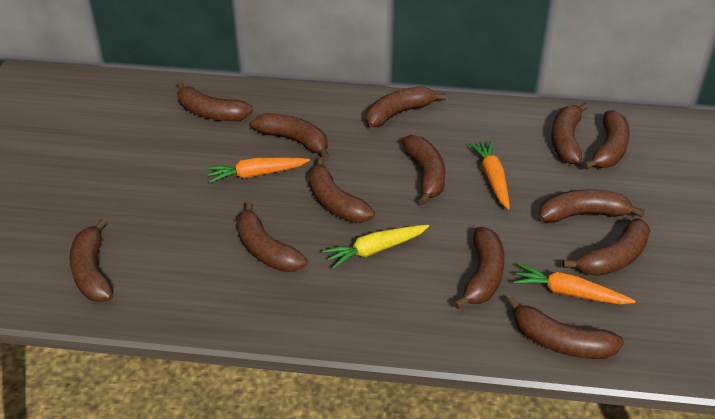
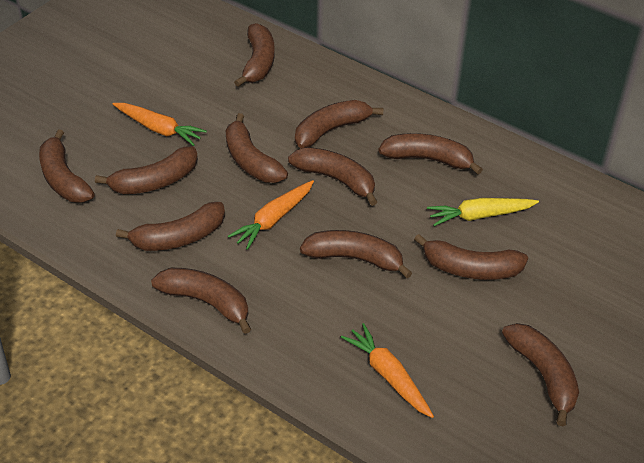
brown banana: [69,219,113,302] [176,82,253,121] [236,202,308,272] [251,113,329,160] [308,157,375,223] [366,86,446,127] [402,135,445,205] [453,227,505,309] [507,296,624,359] [539,189,645,223] [551,103,589,164] [563,218,650,276] [583,110,630,170] = 13 -> [39,129,95,203] [95,146,198,194] [116,202,225,251] [151,268,251,334] [225,113,288,183] [234,23,275,87] [288,147,377,206] [295,100,383,149] [300,230,412,278] [378,133,483,174] [414,234,528,280] [502,323,579,426] = 12

